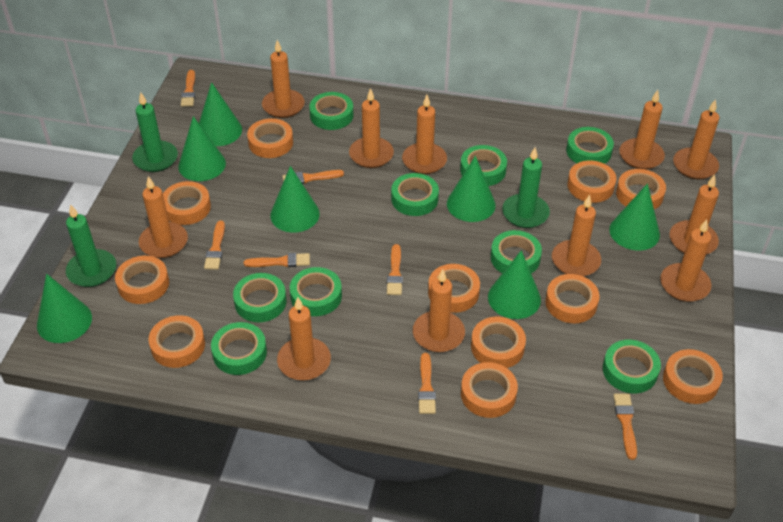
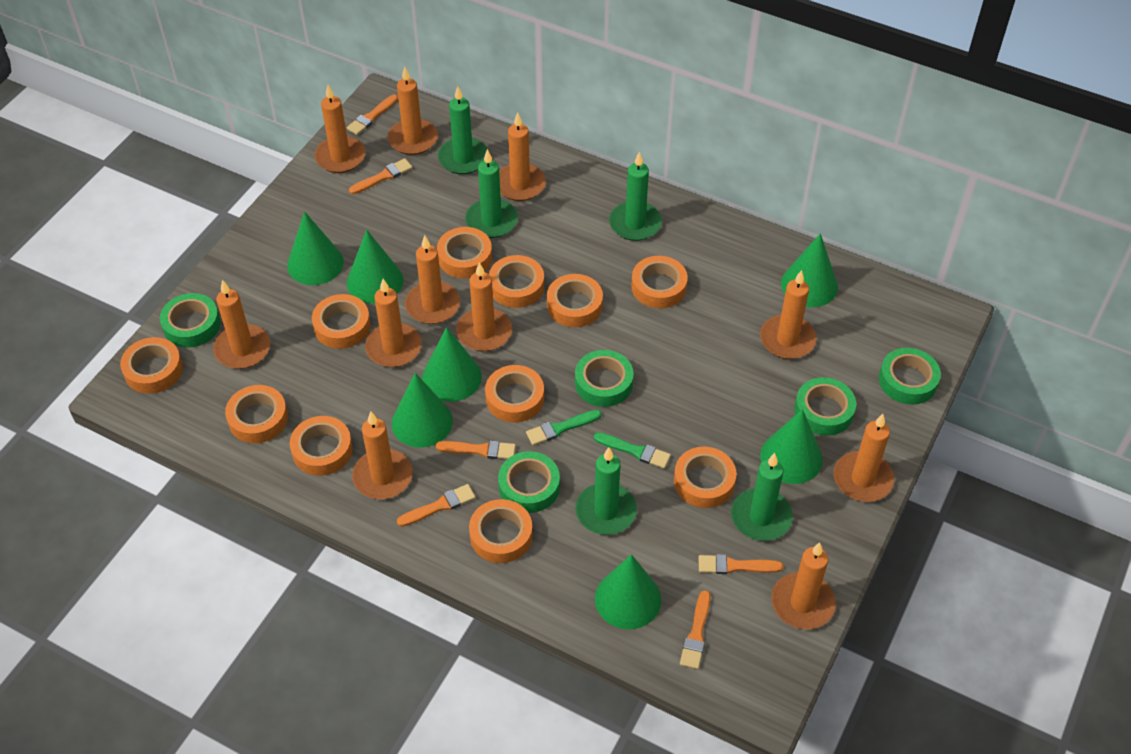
green brush: none = 0 -> [526,410,601,445] [594,432,671,469] = 2
green candle: [66,204,116,287] [132,92,178,172] [502,147,550,228] = 3 -> [438,86,487,174] [465,149,518,238] [576,447,637,535] [609,152,662,241] [731,453,793,541] = 5
green tape: [211,322,267,375] [233,273,286,322] [290,267,342,316] [309,92,353,130] [391,173,439,216] [460,145,507,186] [491,230,542,274] [566,127,614,164] [603,340,661,393] = 9 -> [160,293,220,348] [498,451,560,513] [575,350,634,407] [794,377,856,436] [879,348,941,405] = 5
orange brush: [181,70,195,107] [204,221,225,270] [244,253,310,267] [282,170,344,184] [387,244,403,295] [418,353,436,414] [613,394,637,460] = 7 -> [347,95,398,135] [349,158,413,194] [397,484,476,527] [436,441,516,459] [680,590,711,669] [698,554,783,574] = 6

